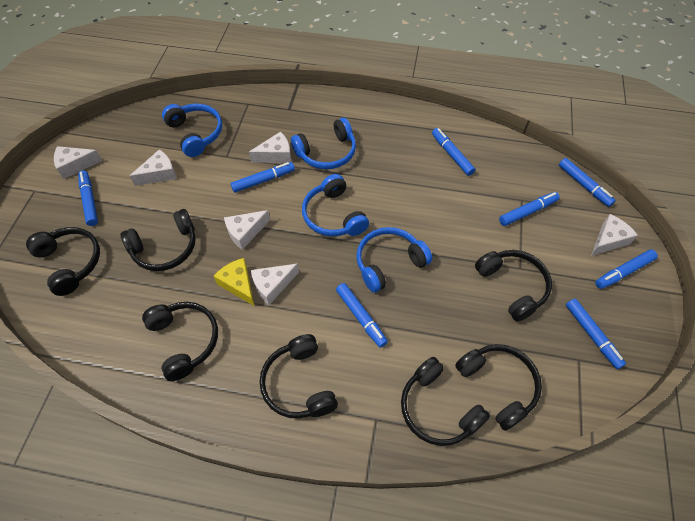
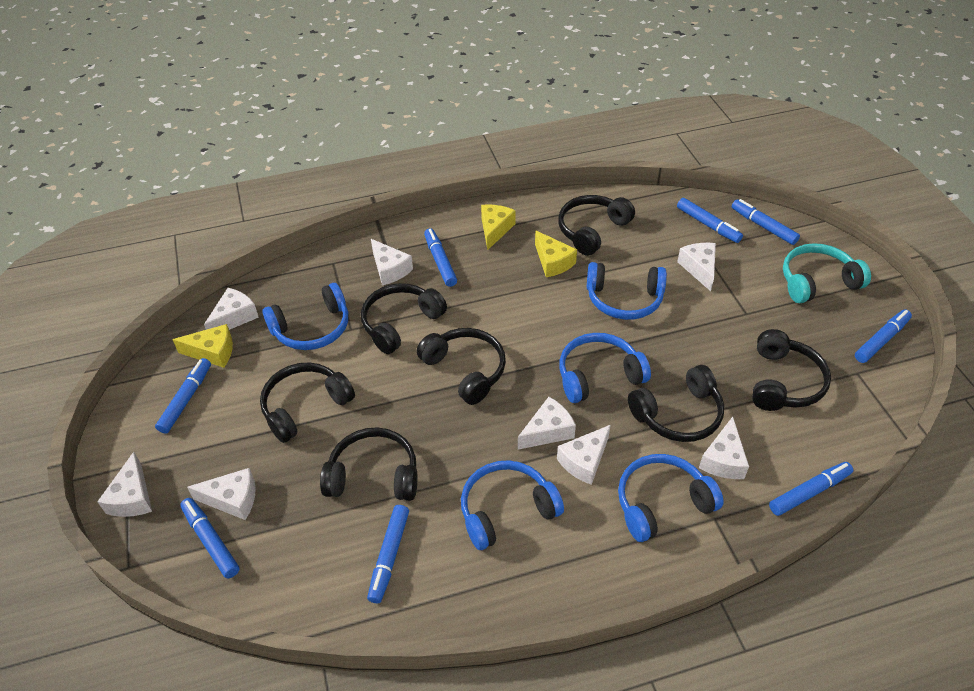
blue headphones: [162,103,222,157] [291,118,356,169] [302,174,369,236] [356,227,432,293] = 4 -> [263,283,348,350] [461,460,564,550] [559,333,651,403] [587,262,667,320] [618,454,724,542] = 5
turquoise headphones: none = 0 -> [783,243,871,303] = 1
white cheese: [54,146,102,179] [130,149,177,186] [224,210,270,250] [249,131,291,163] [251,263,299,305] [591,214,638,256] = 6 -> [97,452,152,517] [187,468,256,520] [204,288,259,330] [371,239,413,285] [518,397,576,450] [557,425,611,485] [677,243,716,291] [699,417,749,479] = 8
yellow cheese: [214,258,254,306] = 1 -> [173,324,233,368] [481,204,516,250] [535,230,577,277] = 3

